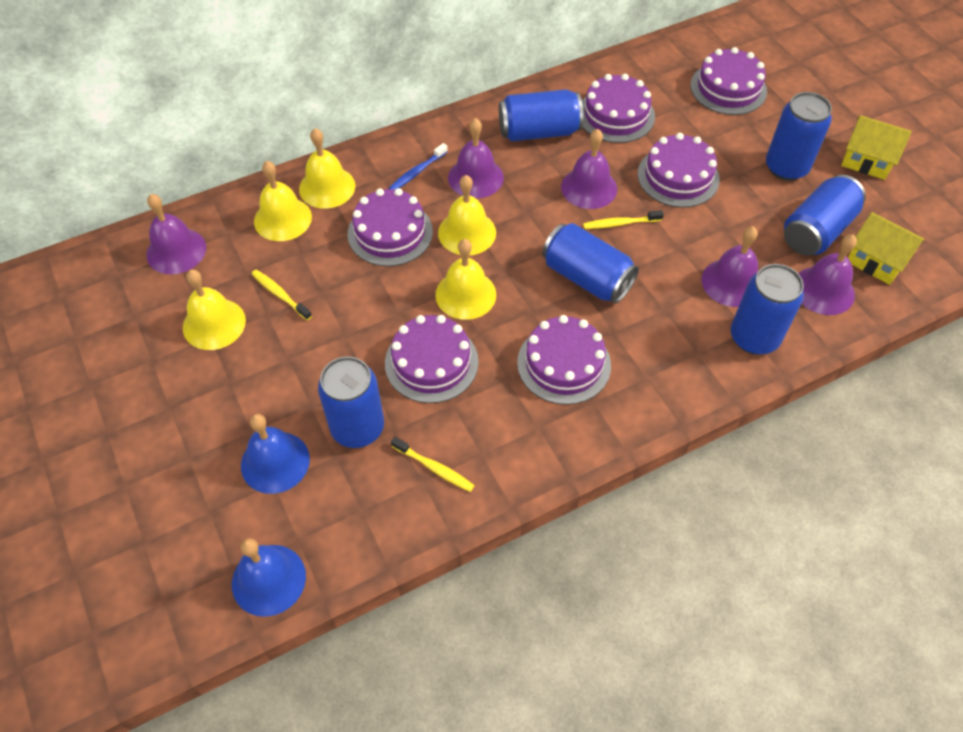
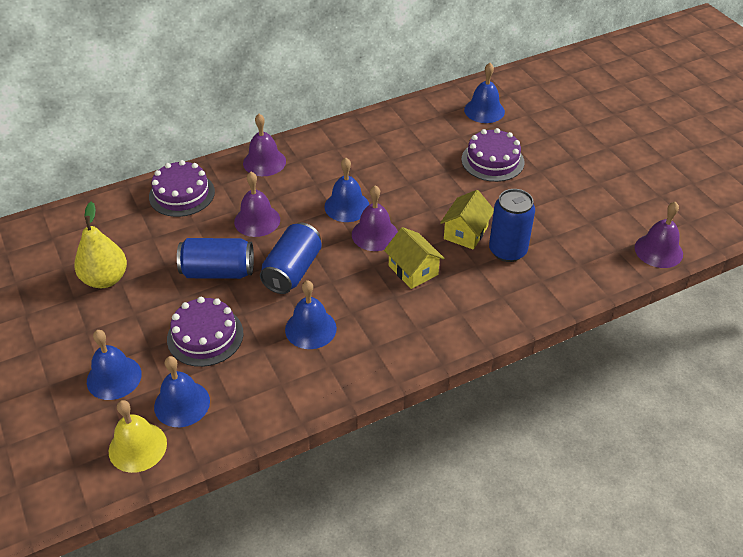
blue bell: [232,538,306,617] [241,414,310,494] = 2 -> [87,330,142,400] [154,356,210,427] [285,280,337,349] [324,158,369,222] [464,63,505,123] = 5
blue can: [318,356,384,448] [499,89,583,142] [542,223,639,303] [731,264,804,355] [766,92,832,181] [784,175,866,255] = 6 -> [177,238,254,279] [260,223,322,294] [489,189,535,262] = 3
blue toothbrush: [389,143,448,190] = 1 -> none = 0
purple bell: [146,194,206,274] [448,118,504,199] [561,129,617,209] [702,227,758,307] [798,235,857,315] = 5 -> [234,172,280,237] [243,114,286,176] [352,185,398,251] [635,202,683,268] = 4
purple cake: [348,188,433,266] [385,315,479,403] [517,315,611,405] [582,74,655,143] [638,133,720,207] [690,47,767,115] = 6 -> [149,160,215,217] [167,297,243,367] [461,128,524,182] = 3
yellow bell: [183,270,246,350] [254,161,312,241] [299,128,355,209] [435,239,496,320] [438,175,496,255] = 5 -> [109,400,167,473] = 1
yellow pear: none = 0 -> [74,202,127,288] = 1
yellow toothbrush: [252,270,312,320] [391,437,475,492] [583,210,664,229] = 3 -> none = 0

